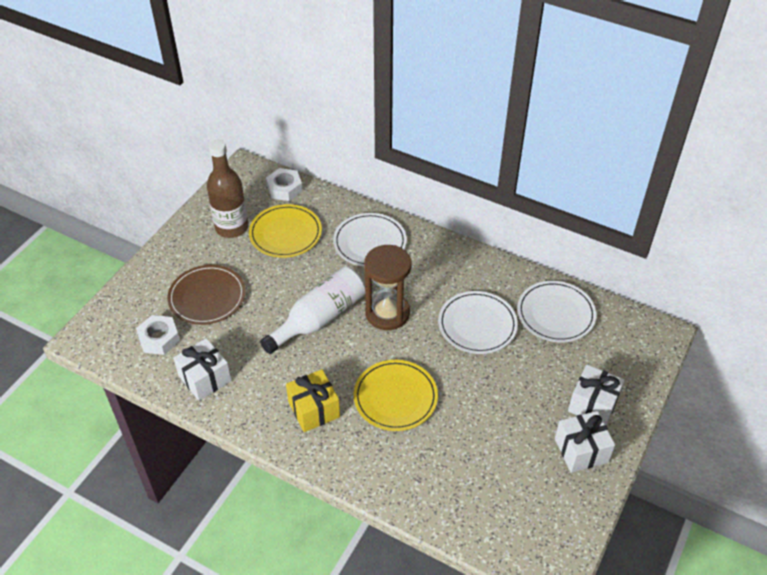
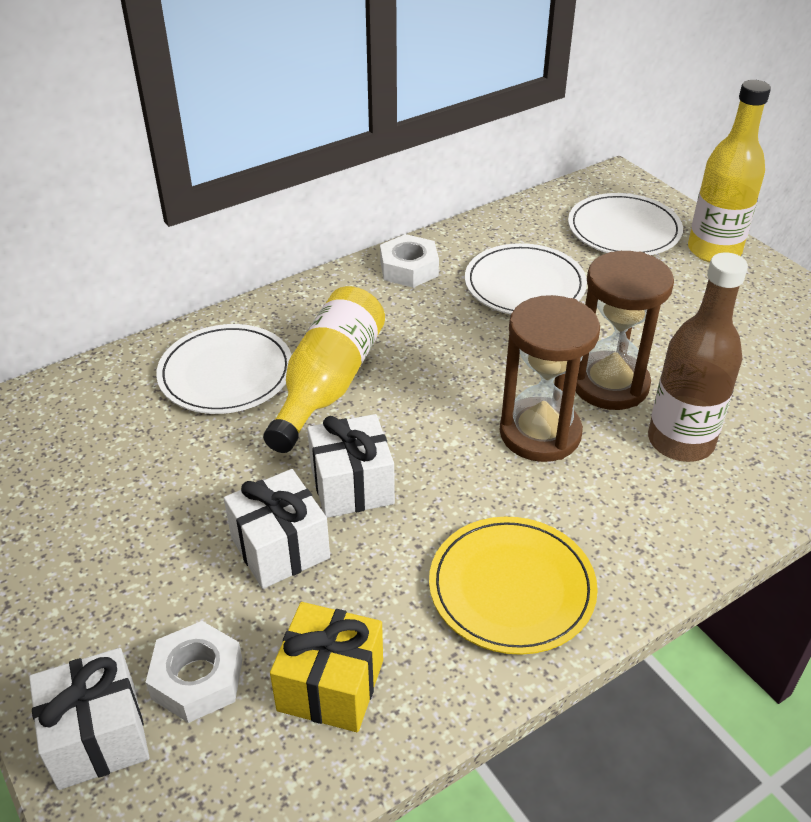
brown hourglass: [364,245,412,330] = 1 -> [500,295,600,462] [575,251,674,410] = 2
brown plate: [167,265,246,325] = 1 -> none = 0
white bottle: [260,267,365,354] = 1 -> none = 0
yellow bottle: none = 0 -> [263,286,385,453] [688,80,771,262] = 2
yellow plate: [249,204,322,258] [354,360,438,431] = 2 -> [429,517,598,655] = 1

